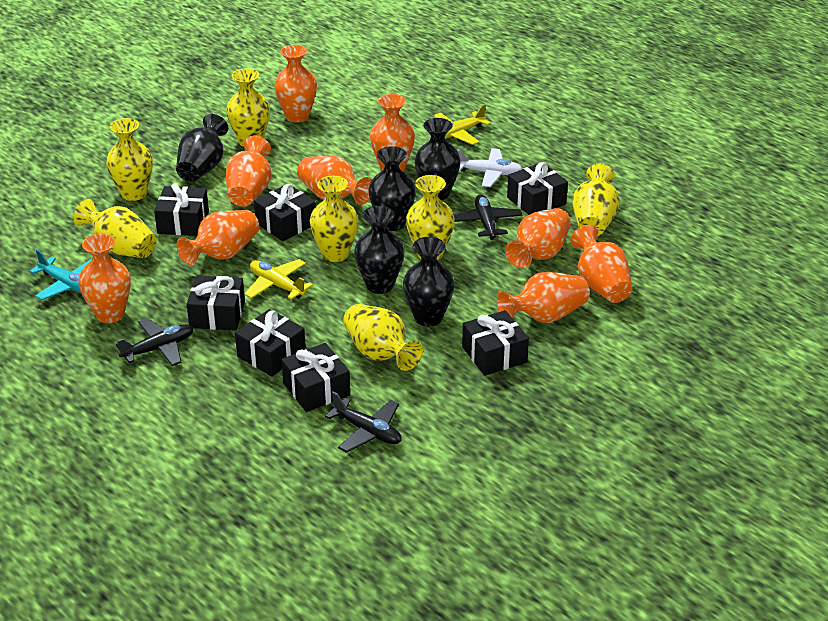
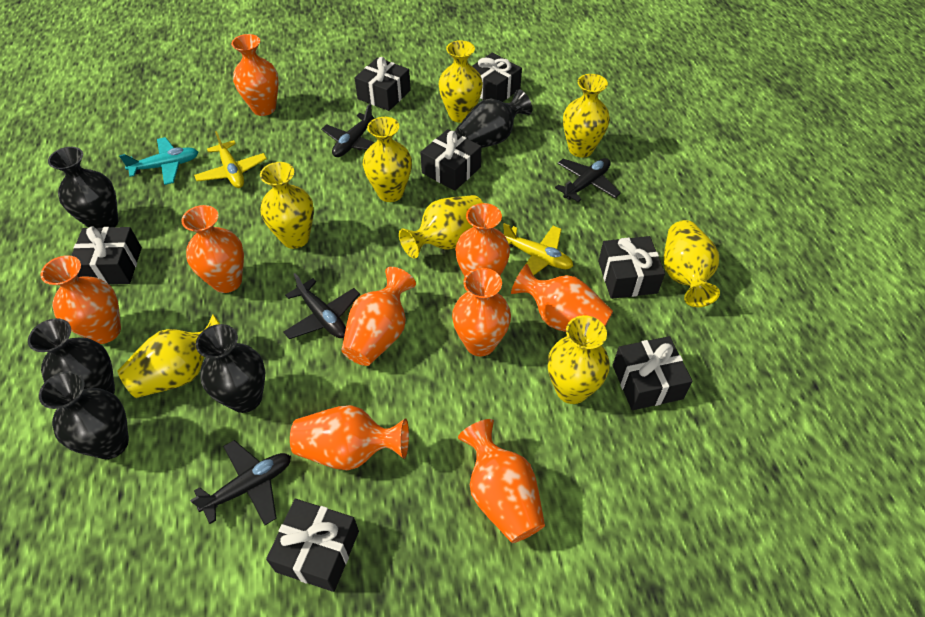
black plane: [116,318,194,366] [325,391,402,453] [454,195,522,240] = 3 -> [190,440,291,525] [283,273,360,339] [321,104,375,157] [555,158,621,202] = 4
white plane: [456,148,522,187] = 1 -> none = 0
yellow vase: [74,199,157,258] [106,118,153,201] [226,68,270,147] [310,176,358,262] [343,304,423,371] [406,175,455,260] [573,164,620,236] = 7 -> [117,314,220,398] [260,162,314,249] [363,117,412,202] [399,195,483,258] [438,40,483,123] [548,315,610,404] [563,74,610,157] [664,220,720,307] = 8

